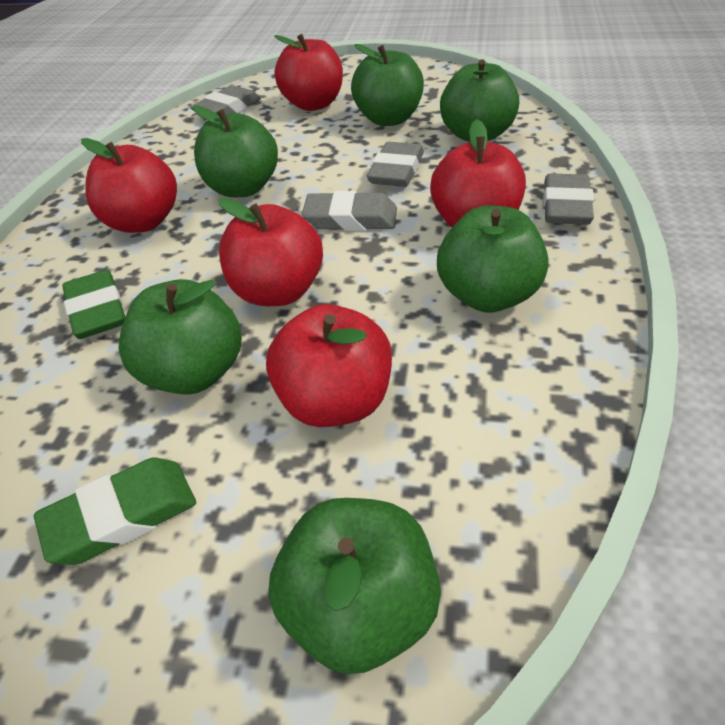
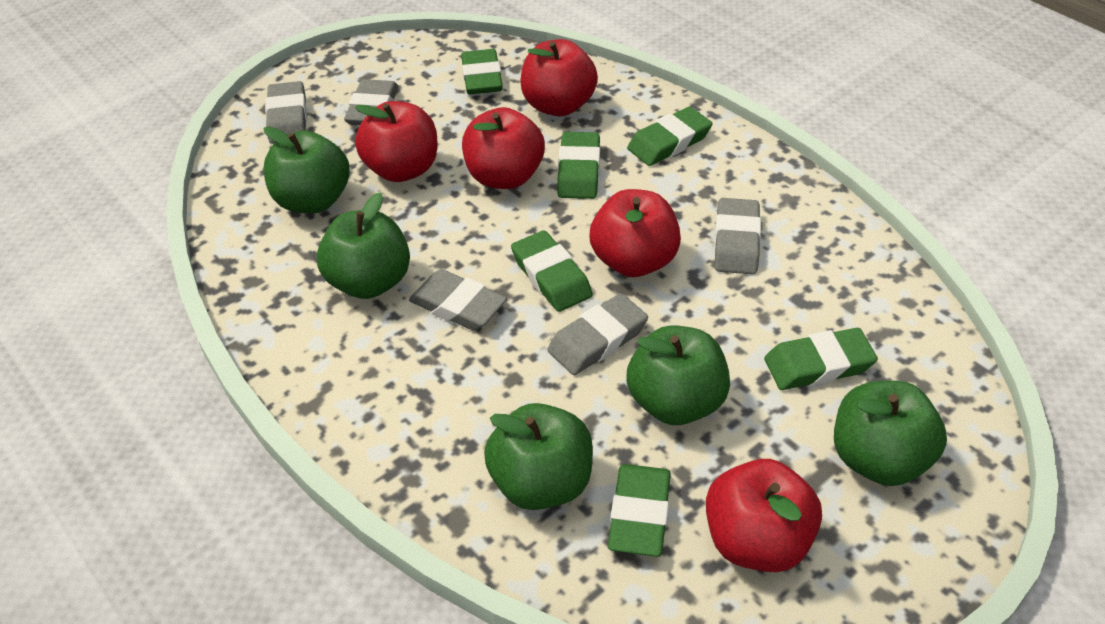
green apple: [118,279,242,395] [193,106,278,197] [268,498,441,674] [351,44,424,126] [437,206,549,312] [440,59,519,142] = 6 -> [264,127,350,213] [317,193,410,299] [484,403,593,510] [626,325,730,425] [834,381,947,486] = 5
green eraser: [34,457,196,565] [62,270,125,339] = 2 -> [461,49,503,94] [511,230,593,312] [557,132,600,199] [608,464,671,557] [627,107,712,166] [764,328,878,390] = 6
grey eraser: [190,85,261,114] [302,191,397,231] [367,142,424,187] [543,173,594,225] = 4 -> [265,81,307,144] [344,79,399,125] [409,269,507,331] [547,293,648,375] [714,198,761,274] = 5

